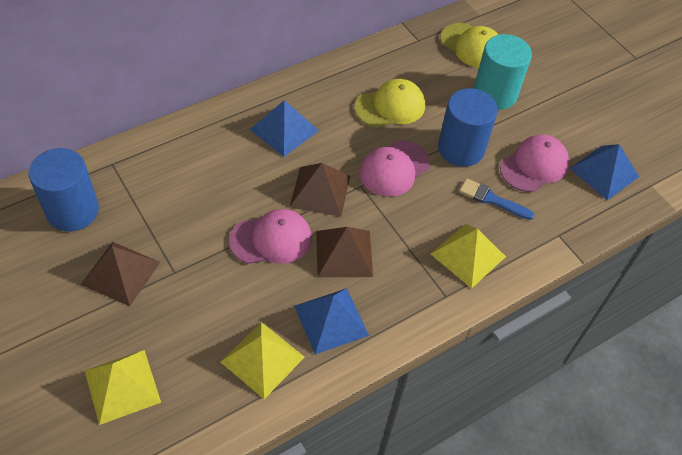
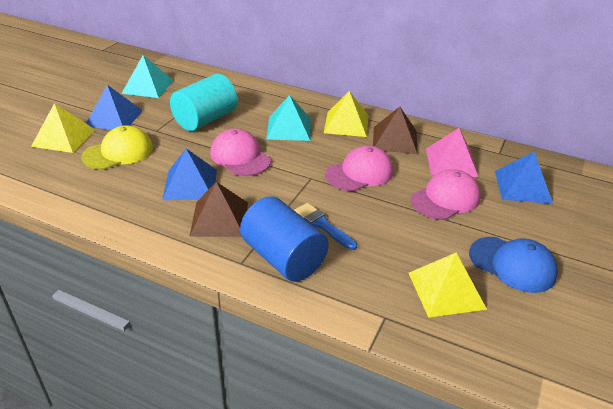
blue cap: none = 0 -> [469,237,558,293] = 1
blue cylinder: [29,148,99,232] [438,88,498,167] = 2 -> [240,196,329,282] = 1
brown pyramid: [81,242,160,306] [290,163,350,217] [316,227,373,277] = 3 -> [189,182,248,237] [373,107,418,154] = 2
pink pyramid: none = 0 -> [426,128,478,177] = 1
turquoise pyramid: none = 0 -> [121,55,173,98] [266,95,311,141] = 2
yellow cap: [355,79,425,128] [441,23,499,68] = 2 -> [81,125,153,170] = 1

